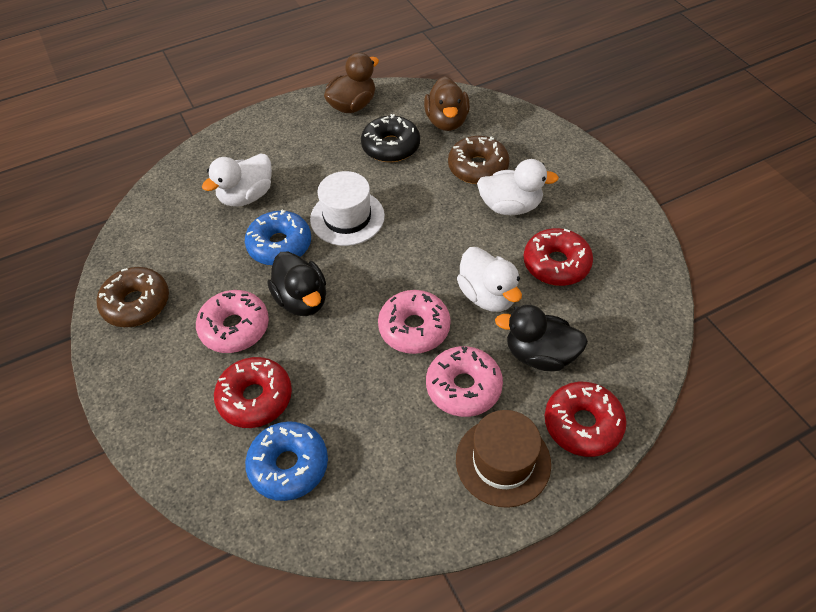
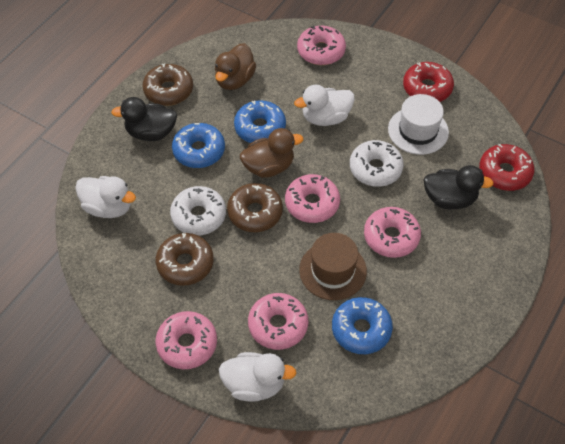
black donut: [361,114,420,162] = 1 -> none = 0
blue donut: [245,209,311,265] [245,421,328,501] = 2 -> [172,123,225,168] [234,100,286,143] [332,297,393,354] = 3
brown donut: [97,267,169,327] [448,136,510,184] = 2 -> [143,63,193,106] [156,233,214,286] [227,183,283,232] = 3
pink donut: [196,290,269,353] [378,290,451,354] [426,346,503,417] = 3 -> [156,311,217,369] [248,293,308,350] [285,174,340,223] [297,26,346,65] [364,207,421,258] = 5
red donut: [214,357,292,428] [523,228,593,286] [545,382,627,457] = 3 -> [403,62,454,102] [479,144,535,191] = 2
white donut: none = 0 -> [170,186,226,236] [350,140,404,187] = 2

